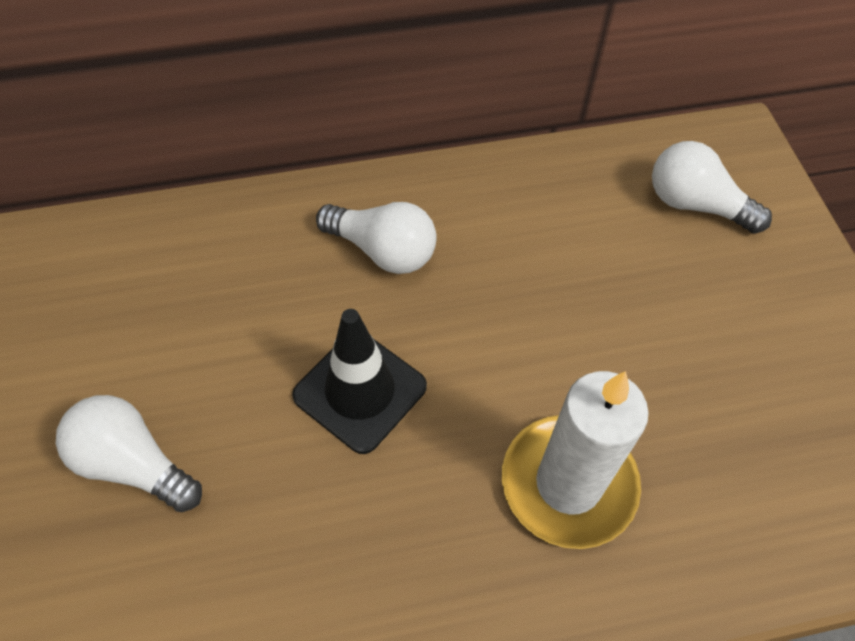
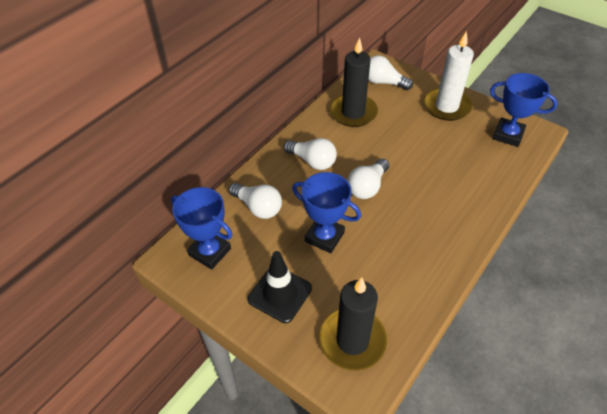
black candle: none = 0 -> [319,277,387,371] [329,37,378,127] = 2
blue trophy: none = 0 -> [171,187,233,270] [292,172,361,253] [490,73,558,147] = 3
white light bulb: [56,395,202,512] [316,202,437,274] [652,141,772,234] = 3 -> [229,183,282,219] [283,138,337,170] [347,159,389,199] [368,55,413,90] = 4

